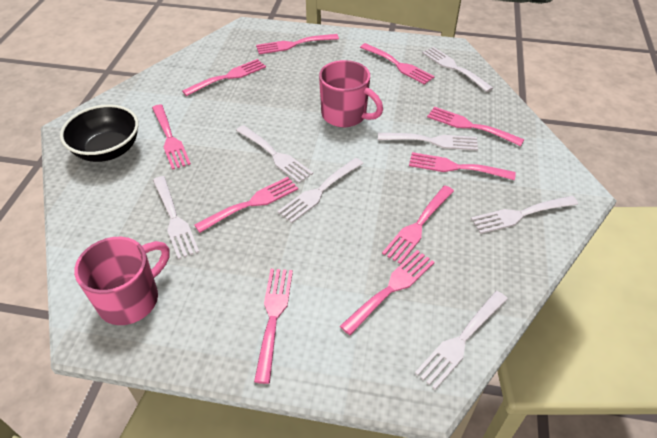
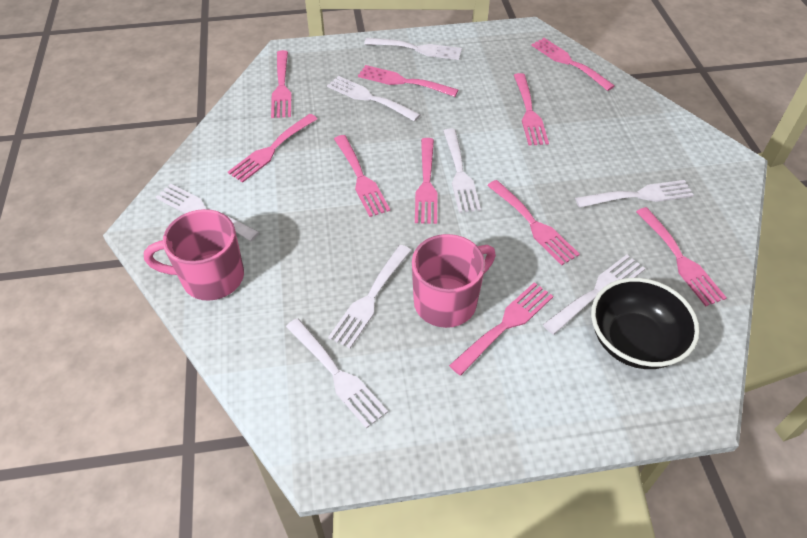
white fork: [153,176,199,259] [236,125,313,183] [277,158,364,223] [378,133,478,150] [415,291,508,390] [422,47,493,92] [471,196,578,234] = 7 -> [156,184,259,241] [286,318,388,429] [327,76,421,122] [328,245,412,349] [364,38,462,60] [443,128,481,213] [543,255,646,335] [575,180,694,208] = 8

